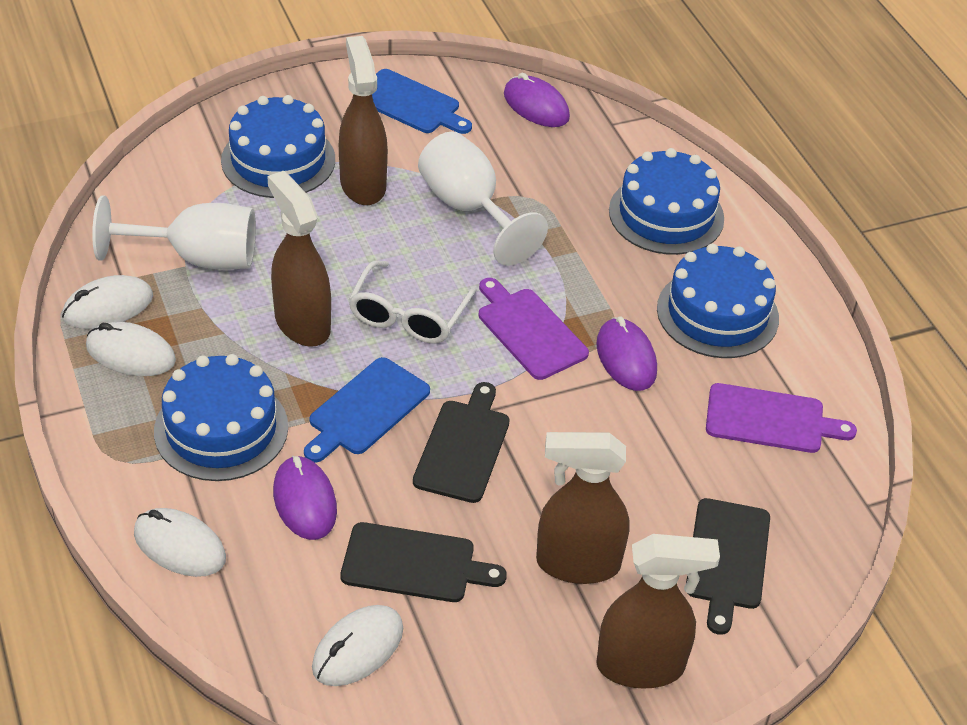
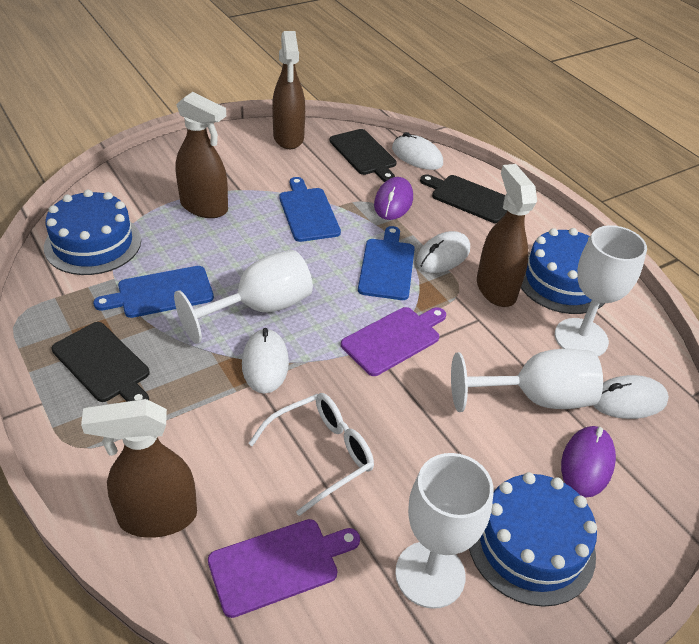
blue cake: [154,354,288,481] [221,95,335,198] [609,148,724,255] [657,244,779,358] = 4 -> [44,190,141,275] [469,472,597,607] [521,228,605,314] = 3
blue cutting board: [304,357,430,463] [372,69,472,134] = 2 -> [93,266,214,318] [279,177,341,242] [358,226,415,300] = 3
purple mouse: [273,456,337,540] [504,72,570,127] [596,317,657,391] = 3 -> [374,177,413,220] [561,426,616,498] = 2
white goblet: [92,196,256,270] [418,132,548,266] = 2 -> [174,250,313,344] [395,453,494,609] [451,349,603,412] [555,225,647,356] = 4

